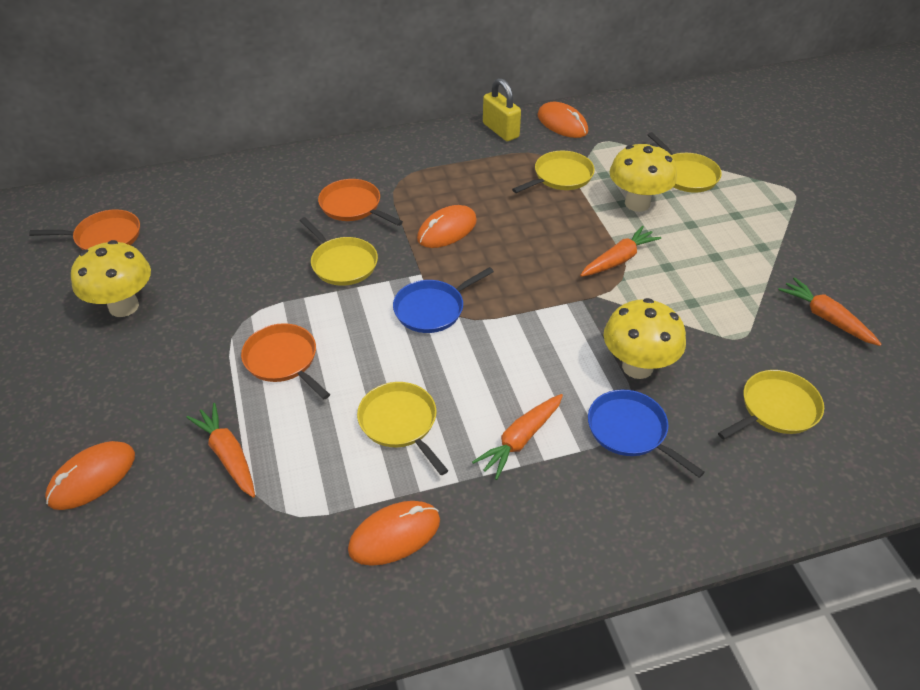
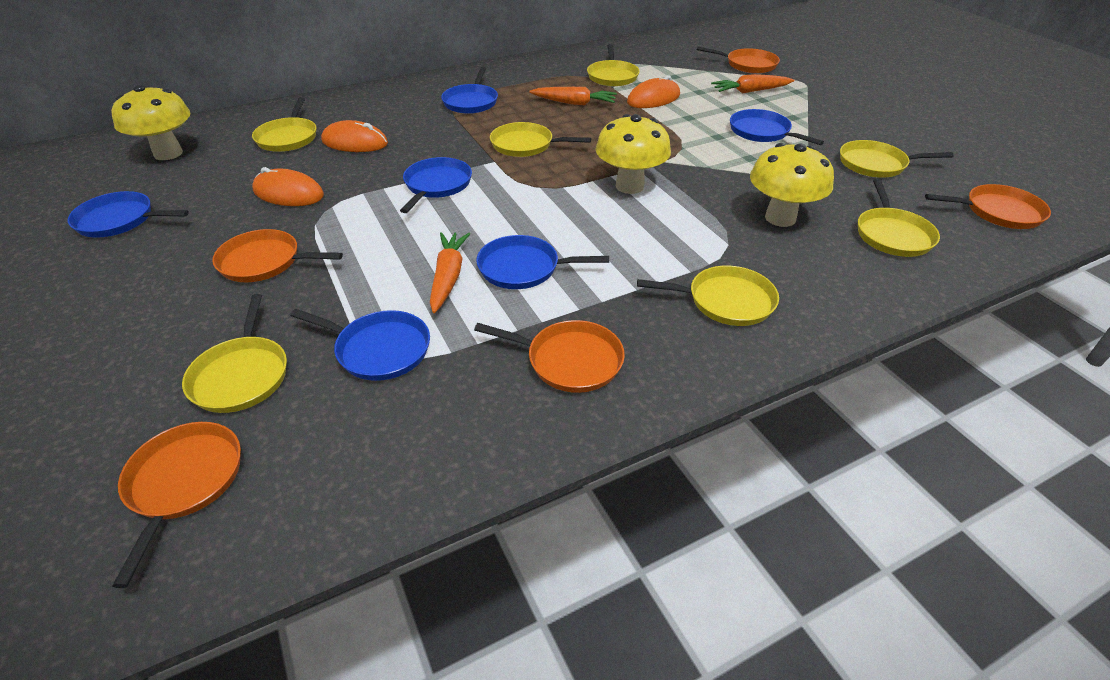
blue pan: [393,267,494,333] [588,389,705,478] = 2 -> [68,191,189,238] [290,309,430,381] [400,157,472,213] [441,67,498,114] [476,235,609,289] [730,109,824,145] = 6
orange carrot: [186,403,255,498] [472,394,563,480] [580,226,661,277] [778,277,881,346] = 4 -> [430,232,470,313] [529,87,617,105] [711,74,794,93] = 3
orange mouse: [45,441,135,510] [348,501,440,566] [417,205,477,248] [537,102,588,138] = 4 -> [252,167,324,206] [321,120,388,152] [627,75,680,108] = 3
orange pan: [29,209,140,250] [241,323,330,399] [318,179,403,226] = 3 -> [113,422,241,588] [212,229,343,282] [474,320,625,393] [697,47,780,73] [925,184,1051,229] = 5
yellow padlock: [483,78,521,141] = 1 -> none = 0
yellow pan: [300,217,378,286] [357,382,448,475] [512,151,595,193] [648,132,722,193] [718,370,824,440] = 5 -> [182,294,287,413] [252,97,317,152] [490,122,591,157] [587,44,640,86] [637,266,779,326] [840,140,954,178] [858,179,940,257] = 7

